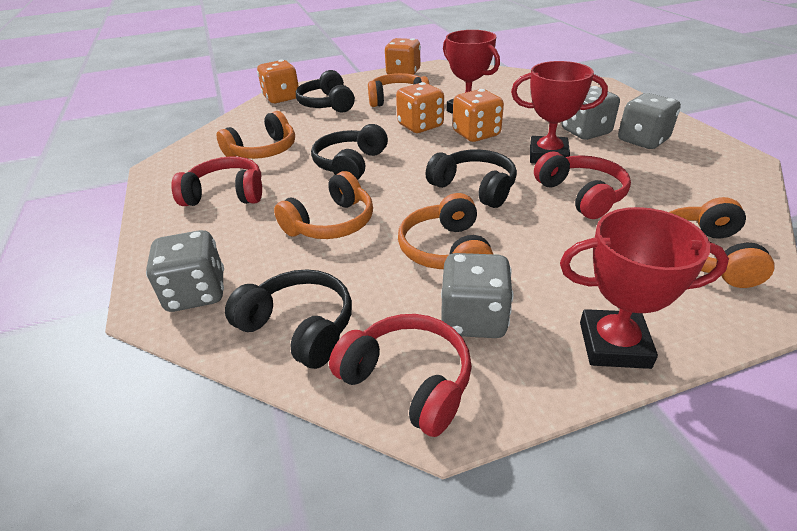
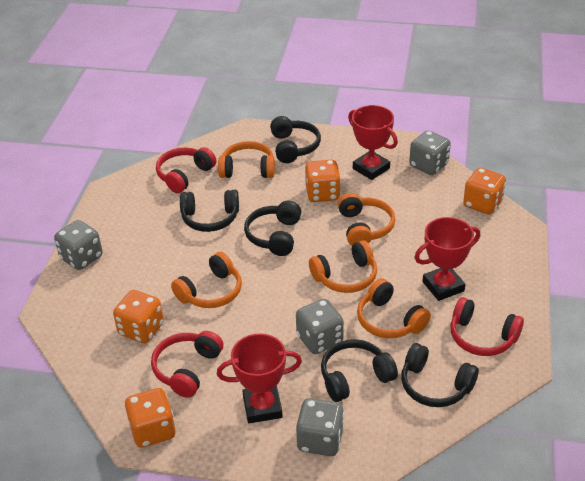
black headphones: [225,269,352,369] [296,70,355,112] [311,124,388,180] [425,149,517,208] = 4 -> [180,190,239,232] [244,201,301,256] [270,116,321,163] [321,339,398,402] [401,343,479,407] = 5

